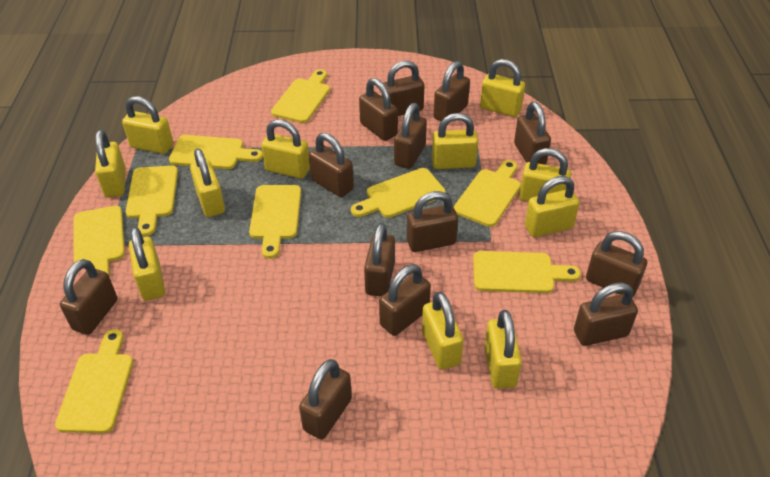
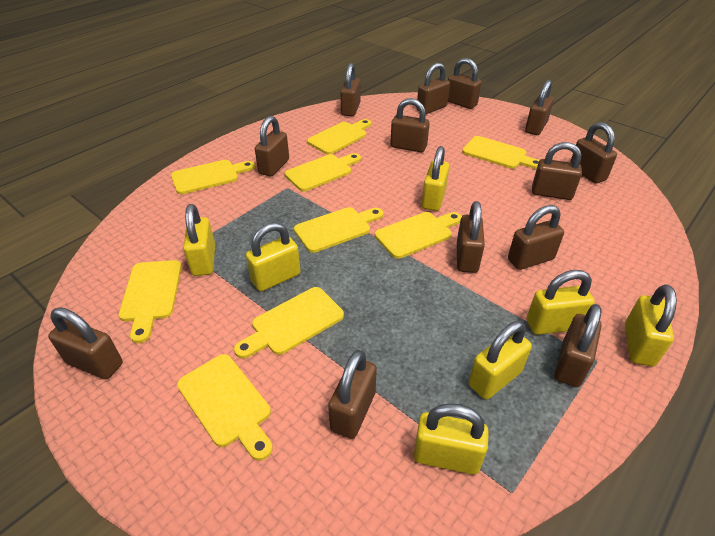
yellow padlock: [95,130,126,198] [122,96,173,154] [129,227,165,301] [190,149,225,217] [261,119,310,179] [422,292,464,370] [432,113,478,169] [480,59,525,117] [484,310,522,389] [519,148,571,202] [525,176,579,237] = 11 -> [183,204,215,276] [246,222,301,291] [414,403,489,475] [422,146,449,211] [469,321,532,400] [527,270,595,335] [625,284,677,366] = 7

